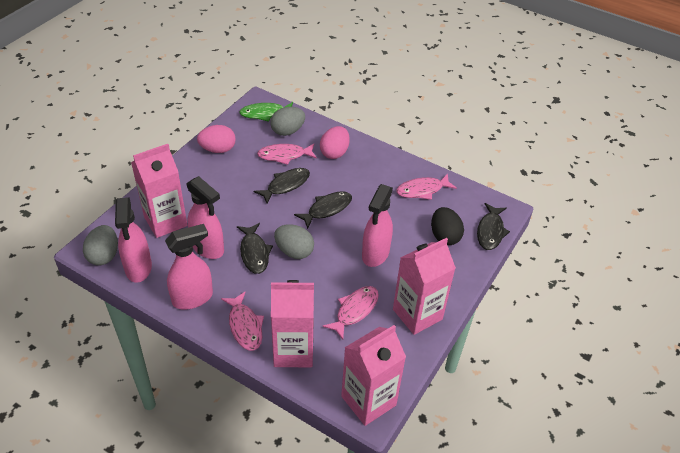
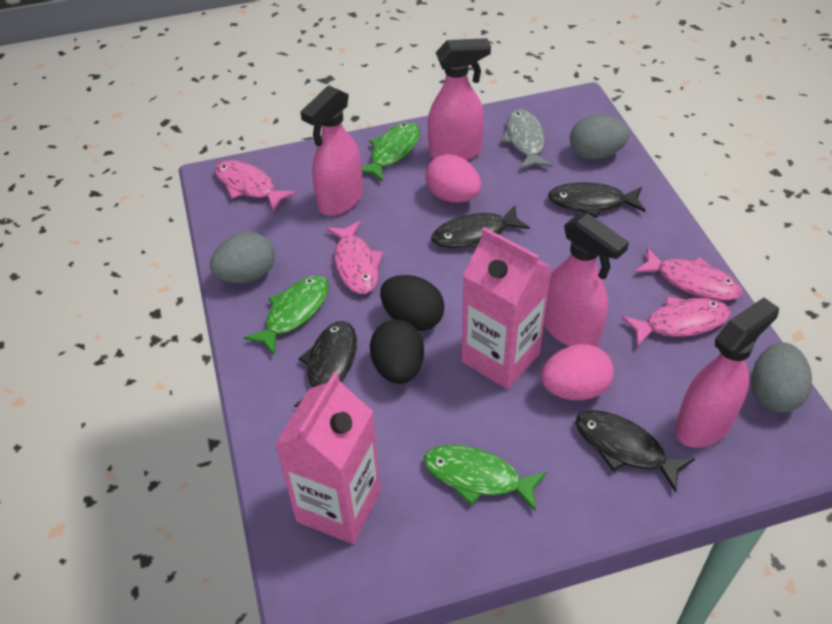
black egg: [431,207,464,245] = 1 -> [370,320,424,384] [380,275,445,331] = 2
green fish: [239,102,293,122] = 1 -> [243,275,329,355] [362,122,420,182] [424,445,547,511] = 3
grey fish: none = 0 -> [501,109,552,170] = 1
pink carton: [131,144,188,238] [271,280,314,367] [341,325,406,426] [393,238,456,335] = 4 -> [275,372,381,544] [461,227,552,389] = 2

